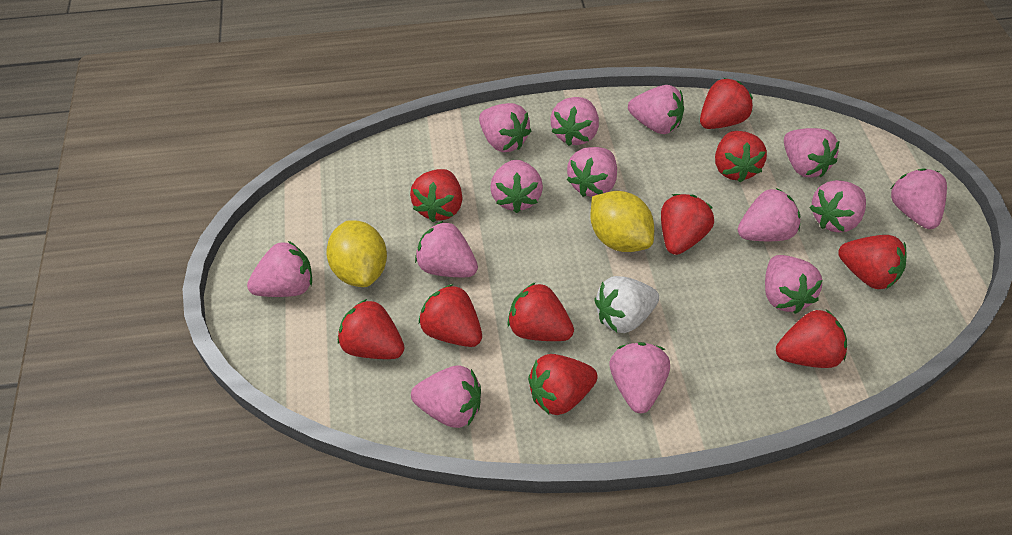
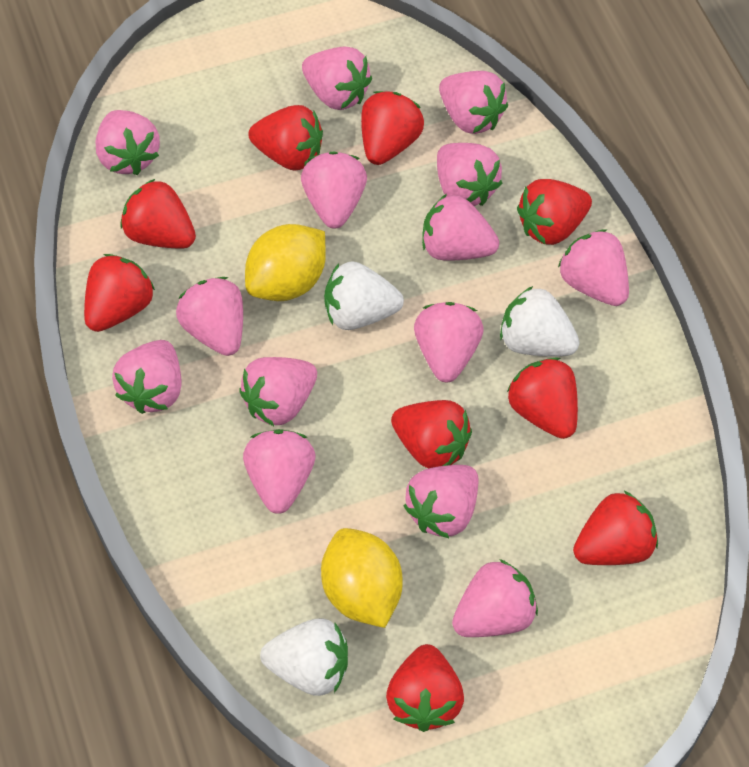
red strawberry: [338,299,404,359] [410,169,462,222] [419,284,482,347] [507,282,574,341] [528,354,598,415] [661,194,714,255] [700,78,753,129] [715,131,767,182] [776,310,847,368] [838,235,907,289] = 10 -> [84,254,155,332] [120,179,196,248] [248,105,323,170] [361,91,424,165] [386,644,464,732] [391,400,472,469] [507,357,578,439] [517,179,592,245] [573,491,658,565] = 9
white strawberry: [594,276,659,333] = 1 -> [260,619,348,696] [324,261,404,330] [500,286,580,356] = 3

